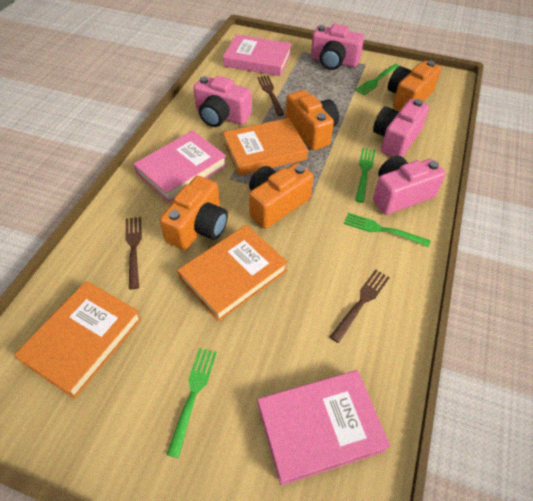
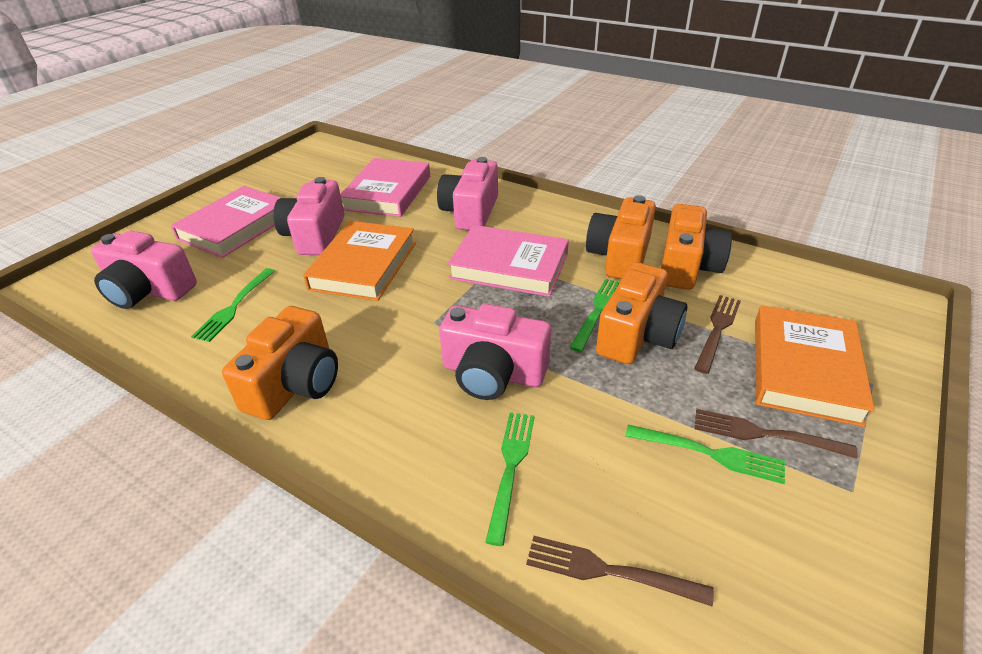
orange book: [14,281,142,399] [177,225,288,322] [223,118,308,176] = 3 -> [303,221,416,301] [755,305,875,427] = 2

